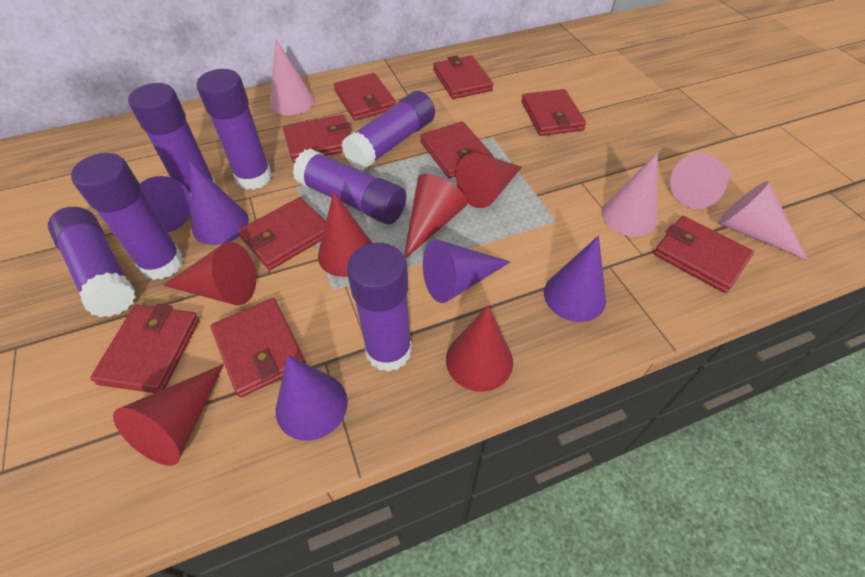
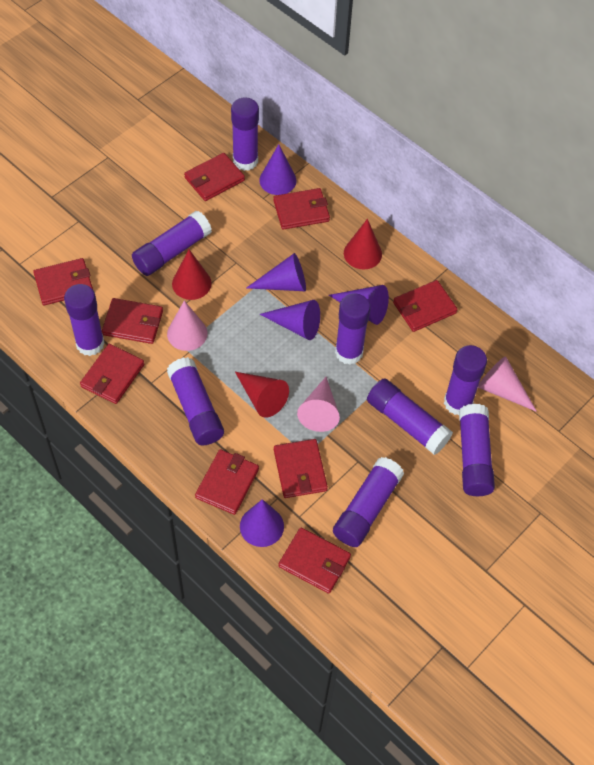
pink cone: [270,39,314,115] [602,152,658,237] [670,153,731,209] [718,181,808,261] = 4 -> [167,301,208,351] [297,377,340,432] [478,356,537,412] = 3
purple glue stick: [48,207,136,317] [71,153,184,280] [128,83,217,196] [197,69,272,190] [293,149,406,224] [341,91,435,170] [346,243,412,372] = 7 -> [64,284,105,356] [132,211,212,276] [167,357,224,445] [231,97,259,171] [333,457,404,547] [335,293,370,365] [367,378,453,455] [444,345,487,415] [459,404,495,496] = 9
red cone: [113,364,224,466] [163,242,256,305] [318,191,372,277] [404,174,468,259] [446,305,513,392] [456,153,522,208] = 6 -> [172,250,212,300] [235,372,289,418] [344,219,382,269] = 3

